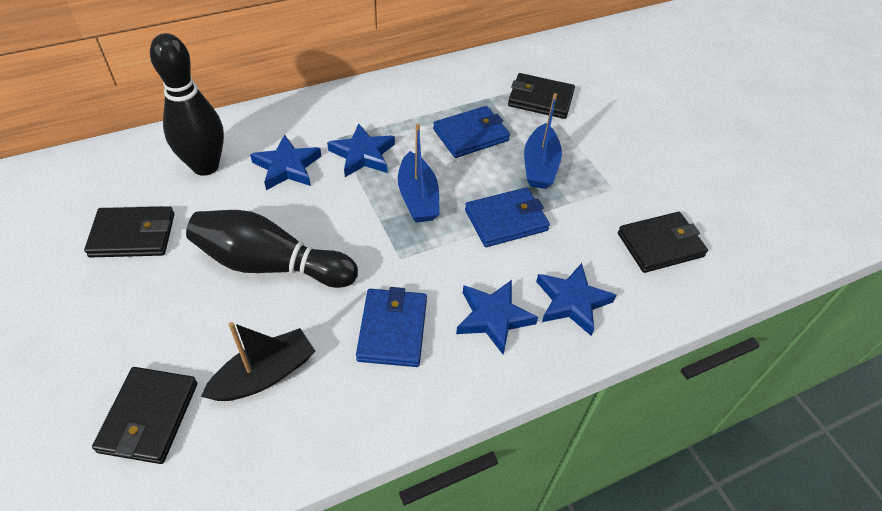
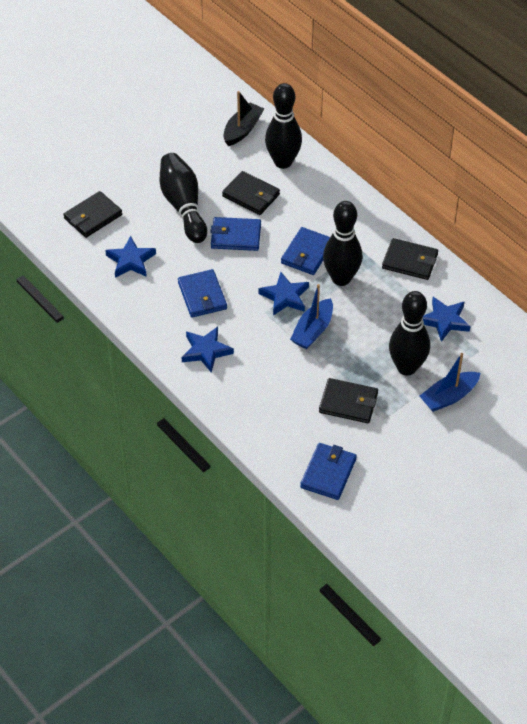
black bowling pin: [150,33,224,176] [186,210,358,288] = 2 -> [160,153,207,243] [265,83,302,169] [323,201,362,286] [389,291,430,375] = 4
blue wallet: [356,287,427,367] [433,106,510,158] [465,187,550,247] = 3 -> [178,269,227,318] [210,217,261,251] [281,227,330,275] [300,443,357,500] = 4

